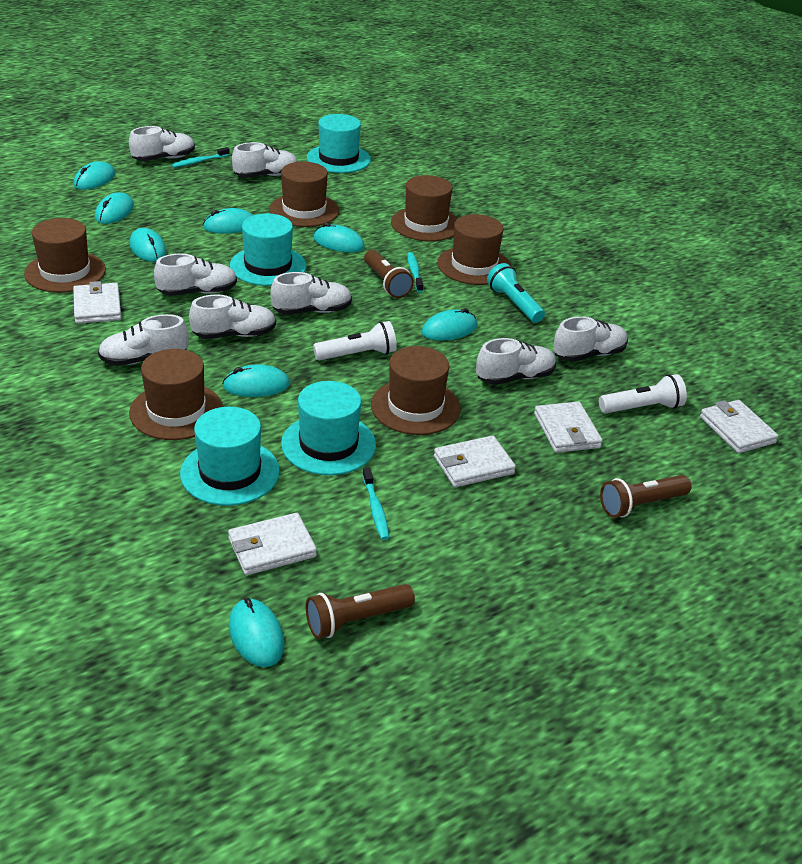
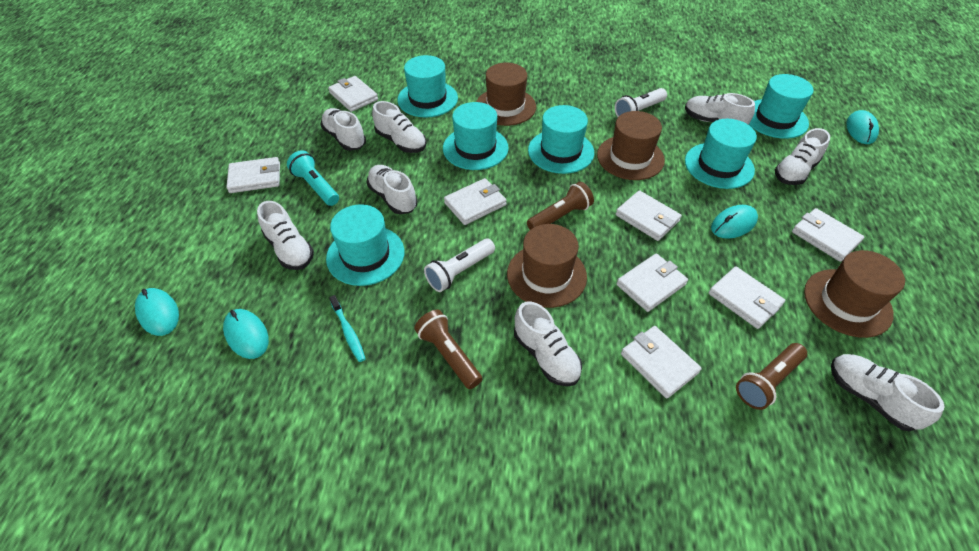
brown hat: [24,218,106,293] [129,349,223,440] [269,162,339,227] [371,346,461,435] [391,175,458,241] [437,214,511,285] = 6 -> [476,63,536,126] [507,224,587,308] [597,111,665,180] [804,250,905,338] = 4
turquoise hat: [180,407,280,506] [230,213,306,286] [281,381,376,475] [307,114,371,173] = 4 -> [326,204,404,286] [398,55,458,118] [443,102,509,170] [528,105,594,174] [685,119,757,189] [749,74,814,139] = 6
turquoise mouse: [73,161,115,190] [95,192,134,224] [129,228,166,262] [203,208,253,234] [222,365,290,397] [229,598,284,667] [313,223,365,253] [422,308,477,341] = 8 -> [135,288,179,336] [223,309,269,359] [711,205,758,239] [846,110,879,144] = 4
turquoise toothbrush: [172,147,230,168] [362,467,389,540] [407,252,423,292] = 3 -> [329,295,366,362] = 1
white wallet: [73,281,121,324] [228,513,317,575] [434,436,516,487] [534,401,603,453] [700,400,778,453] = 5 -> [226,157,280,193] [328,76,378,112] [444,178,507,225] [616,190,682,241] [616,253,688,312] [621,326,702,398] [709,266,785,329] [792,208,864,262] = 8

